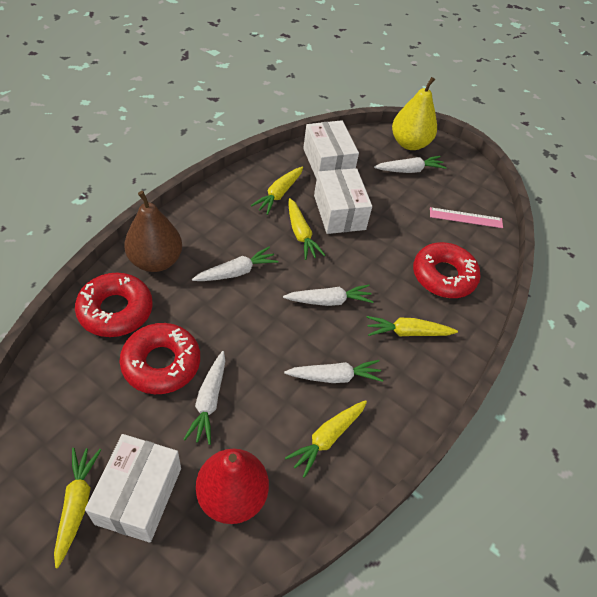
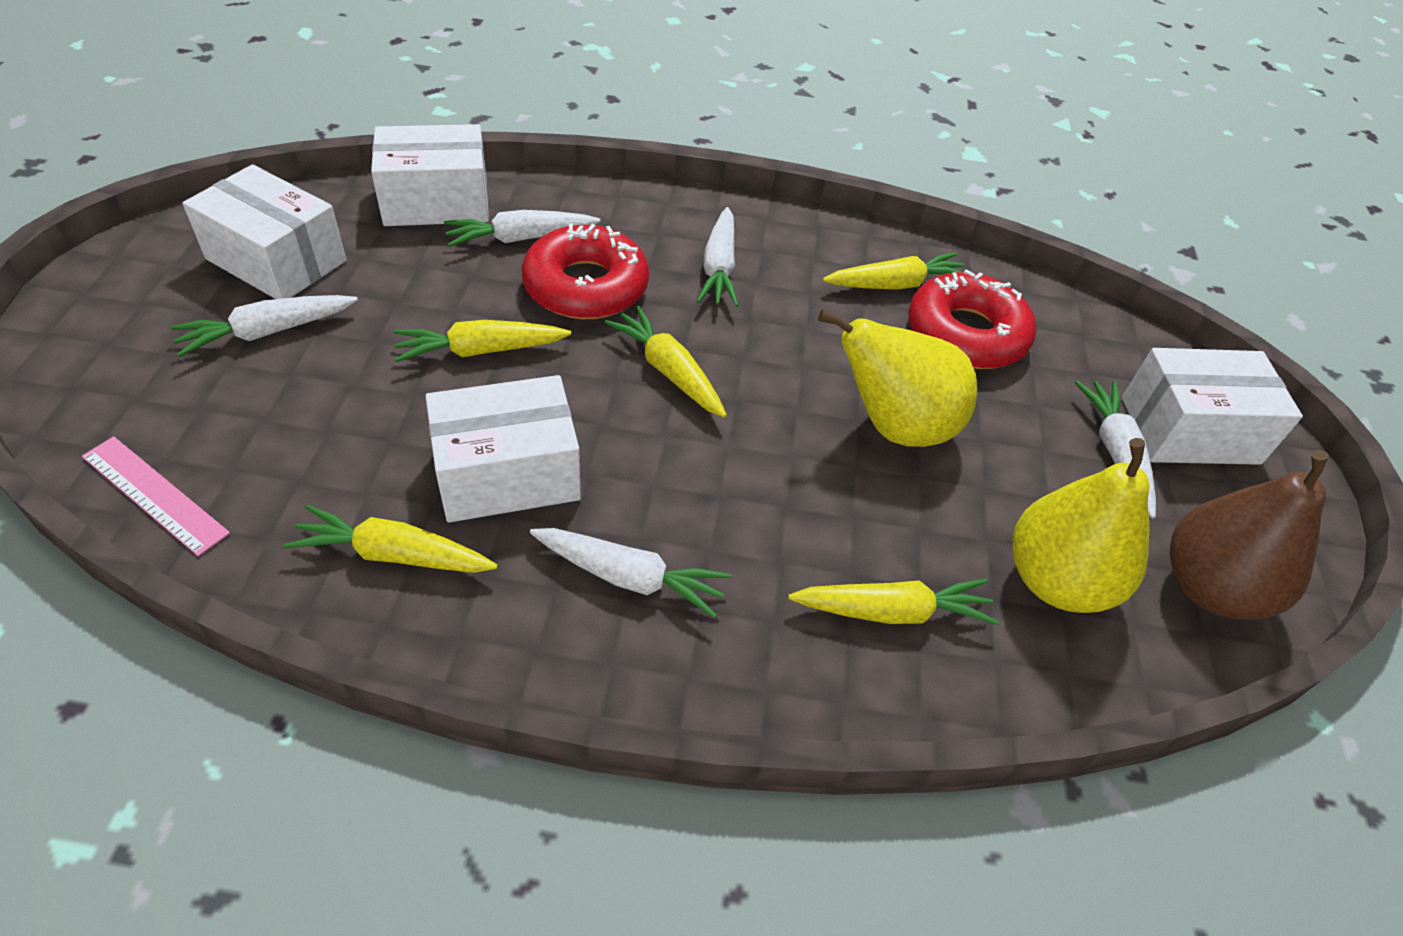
red donut: [75,273,153,337] [120,323,200,394] [413,242,481,298] = 3 -> [522,224,649,319] [908,269,1036,369] = 2
red pear: [196,449,269,524] = 1 -> none = 0
white box: [85,434,181,543] [303,120,359,179] [314,168,372,234] = 3 -> [182,164,347,299] [371,124,489,226] [425,375,581,523] [1122,348,1303,465] = 4
yellow pear: [392,77,437,150] = 1 -> [818,309,977,447] [1012,438,1149,613] = 2

